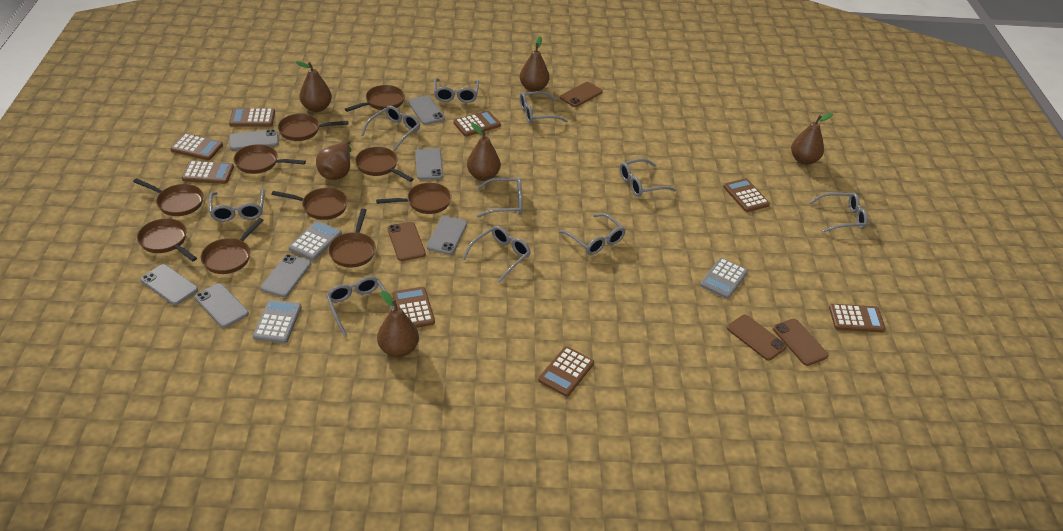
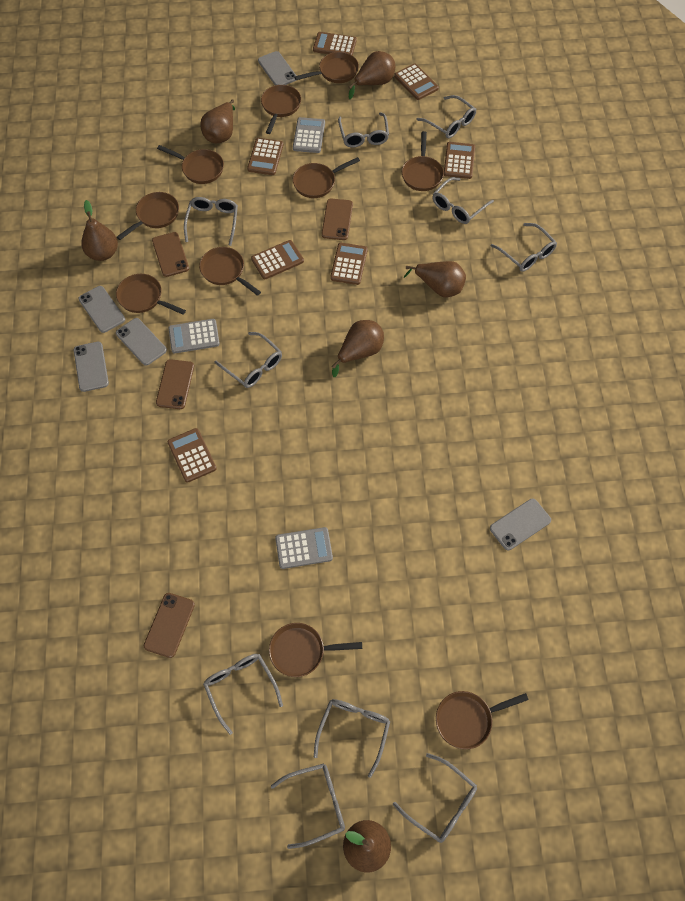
brown calculator: [170,133,223,160] [182,160,234,184] [229,108,275,127] [393,287,435,328] [454,110,501,137] [538,346,594,397] [723,178,770,212] [829,304,885,333] = 8 -> [168,428,217,483] [247,138,283,175] [251,240,304,279] [313,32,357,56] [330,243,368,285] [394,64,439,100] [444,142,475,179] = 7
grey phone: [141,264,198,305] [195,283,249,328] [229,129,279,150] [261,254,311,297] [408,96,445,125] [415,148,443,180] [427,216,467,255] = 7 -> [74,342,109,392] [79,286,125,333] [116,318,167,366] [258,51,296,85] [490,499,551,550] = 5

